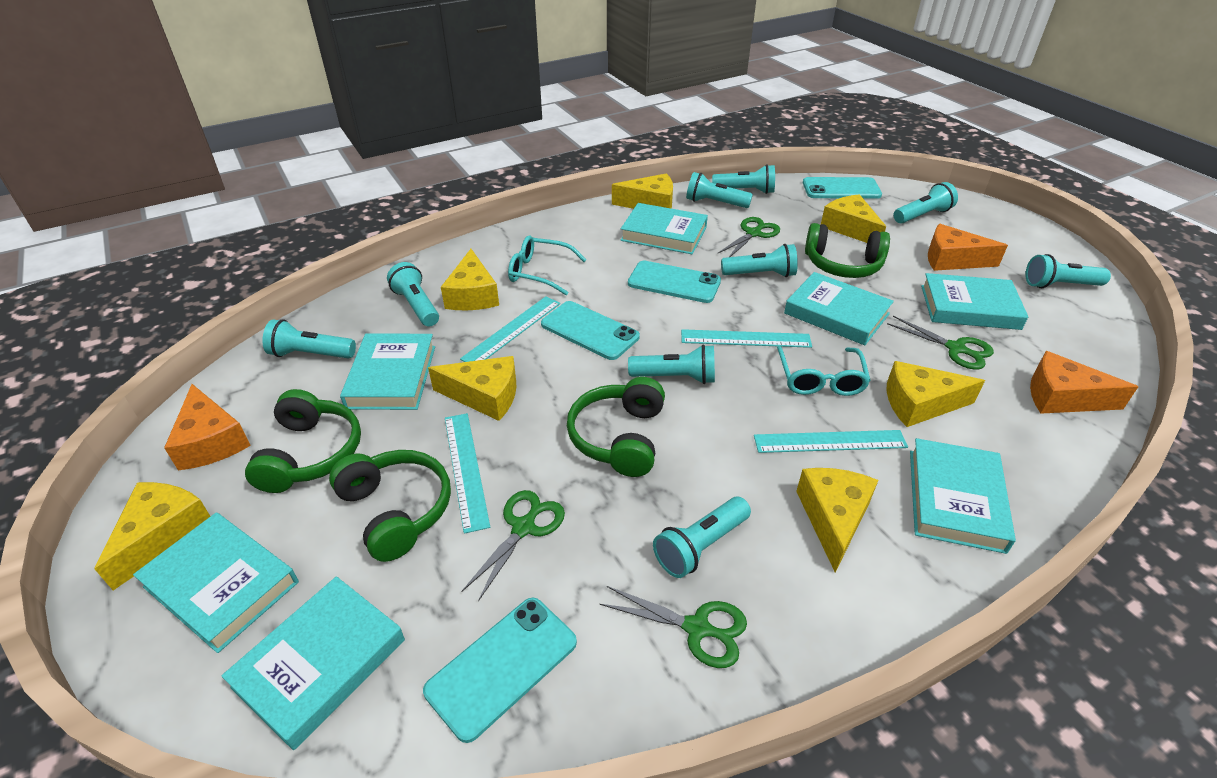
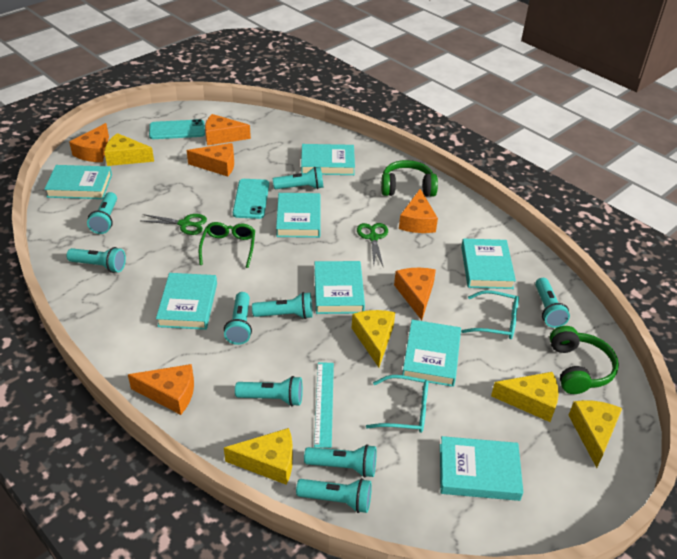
green glasses: none = 0 -> [199,222,255,268] = 1
green headphones: [245,389,361,493] [329,450,451,562] [567,377,665,477] [805,223,890,278] = 4 -> [381,160,438,197] [550,326,619,394] = 2
green scissors: [461,490,565,601] [600,586,747,668] [717,217,780,257] [887,316,994,370] = 4 -> [142,214,207,235] [357,223,388,268] = 2
orange cheese: [164,384,251,470] [928,224,1008,271] [1030,351,1138,414] = 3 -> [69,123,109,162] [128,364,194,415] [187,143,234,177] [205,114,251,146] [394,268,436,320] [399,189,438,233] = 6
turquoise book: [133,512,299,653] [221,576,405,750] [340,334,435,410] [620,203,708,254] [784,272,894,345] [910,438,1016,554] [921,273,1028,330] = 7 -> [44,165,112,199] [156,273,217,330] [276,193,320,238] [301,144,355,175] [314,261,365,314] [402,320,461,387] [440,436,524,501] [461,239,516,289] = 8
turquoise phone: [423,598,577,743] [541,301,640,360] [628,261,721,303] [803,177,882,199] = 4 -> [149,119,205,139] [233,179,269,219] = 2
turquoise ruler: [445,413,490,534] [460,296,560,362] [681,329,812,348] [754,430,908,453] = 4 -> [314,362,334,448] = 1
yellow cheese: [94,482,210,590] [428,356,517,421] [441,249,499,310] [612,173,673,209] [796,468,878,572] [821,194,886,243] [887,361,985,427] = 7 -> [104,133,154,166] [224,428,293,485] [352,310,395,367] [491,372,559,422] [569,400,622,468] = 5

